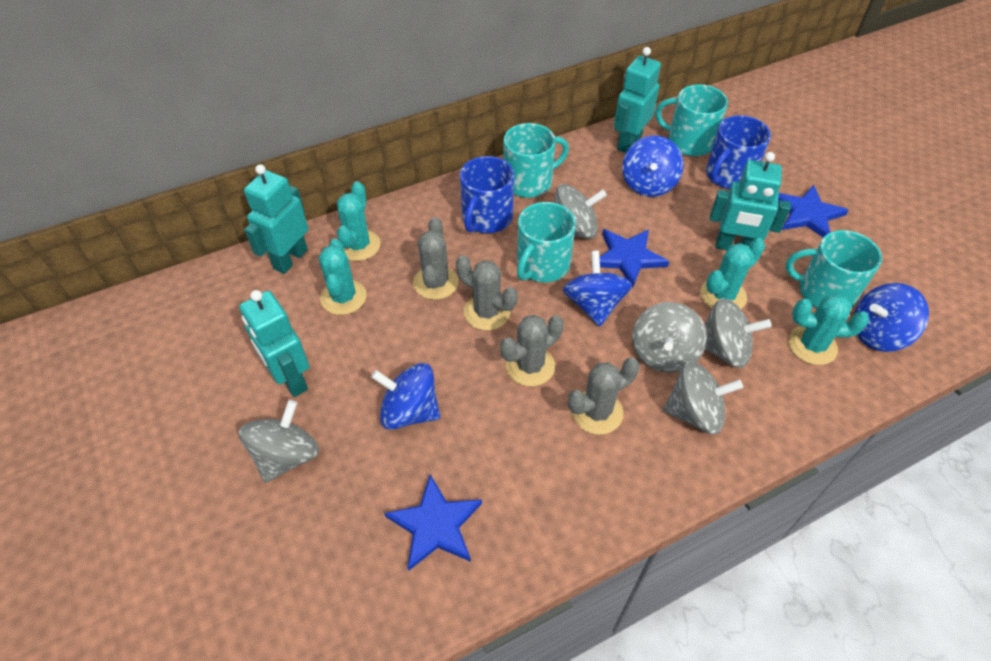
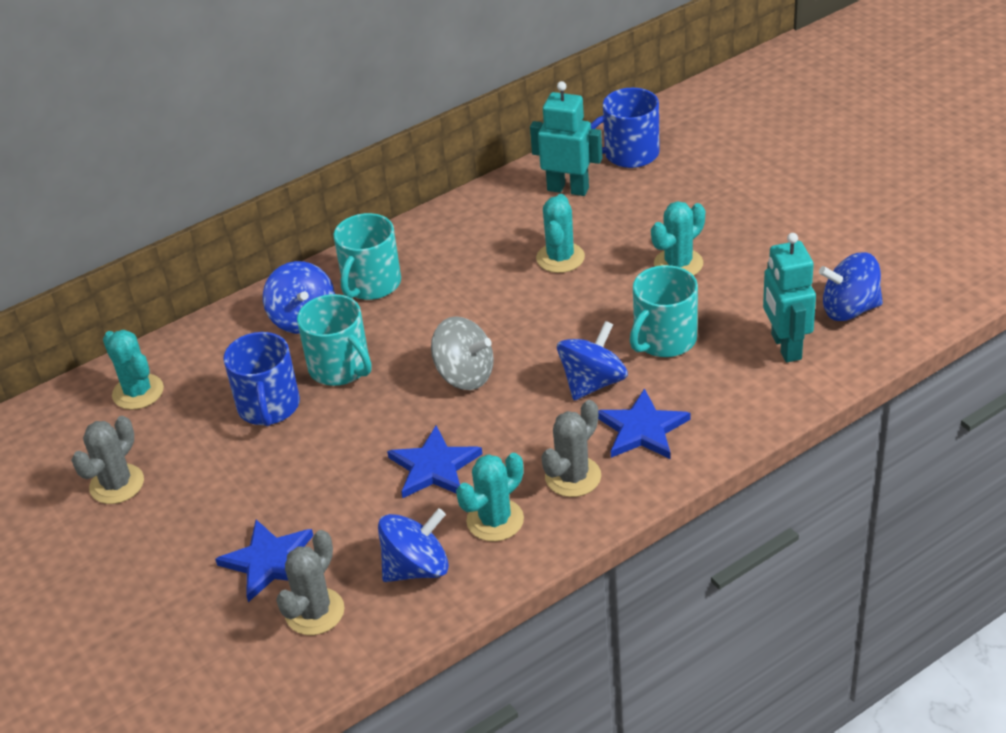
grey cactus: [413,217,459,300] [456,255,518,331] [500,315,564,386] [568,358,640,435] = 4 -> [71,416,144,504] [276,530,345,635] [541,400,601,497] = 3
grey spinning top: [239,400,319,483] [554,184,607,239] [632,302,707,373] [663,361,743,434] [704,298,771,368] = 5 -> [431,316,494,390] = 1
turquoise mug: [503,123,569,198] [517,202,576,282] [655,84,728,156] [786,230,882,308] = 4 -> [297,294,371,386] [333,213,401,300] [630,265,698,357] = 3
turquoise robot: [239,290,309,397] [244,164,308,274] [614,47,661,153] [710,152,791,250] = 4 -> [530,81,602,196] [763,233,816,363] = 2

